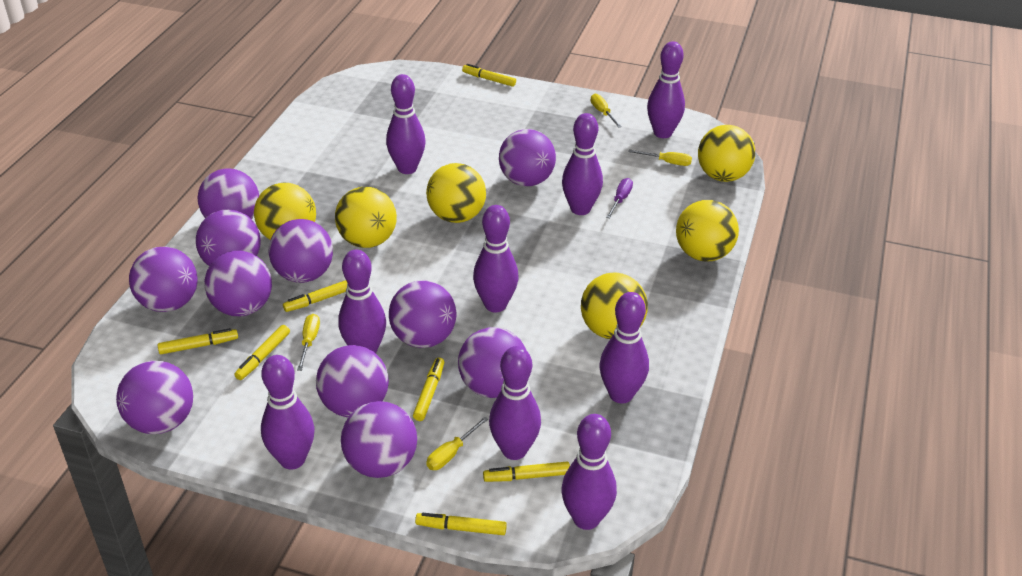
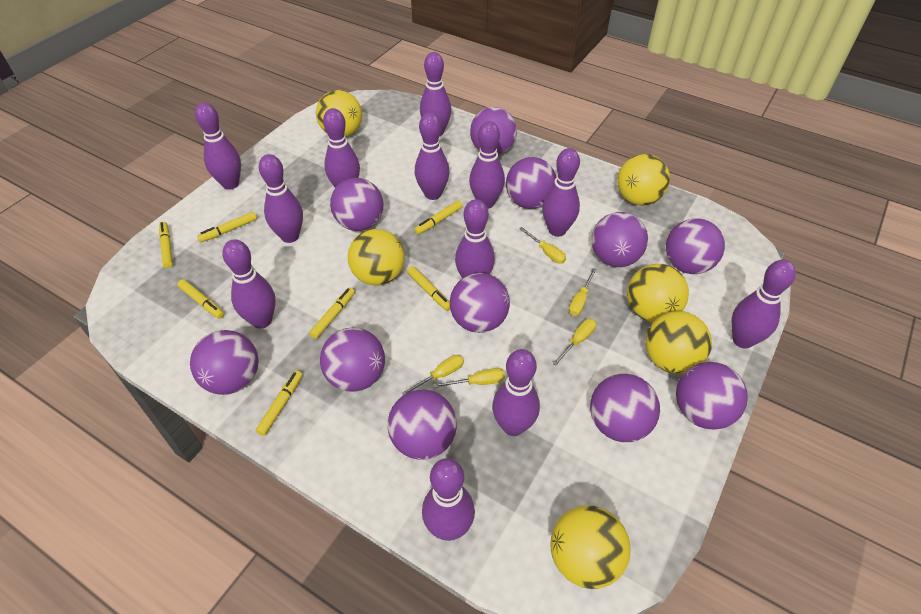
purple bowling pin: [261,355,314,470] [338,249,386,353] [386,74,426,174] [473,205,519,313] [489,346,541,460] [561,414,617,530] [562,113,603,215] [600,292,649,404] [647,41,685,138] = 9 -> [195,102,241,190] [222,239,276,329] [259,154,303,243] [323,108,360,188] [415,112,450,200] [420,52,451,136] [422,458,475,541] [455,199,495,278] [469,121,505,209] [492,349,540,436] [542,148,580,237] [731,260,796,349] = 12
purple screwdriver: [606,178,633,219] = 1 -> none = 0
yellow screwdriver: [297,314,320,371] [426,417,488,470] [591,94,622,128] [628,150,692,166] = 4 -> [402,355,464,395] [433,368,505,388] [519,227,566,264] [552,319,596,366] [569,268,596,316] = 5

